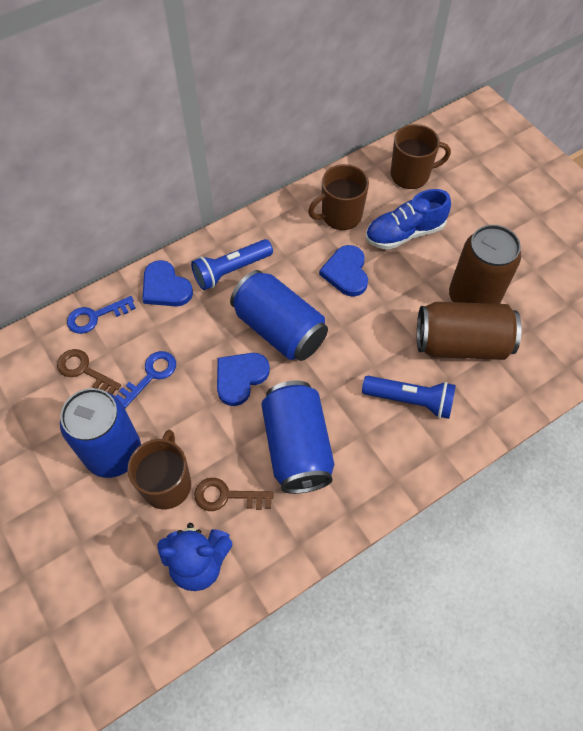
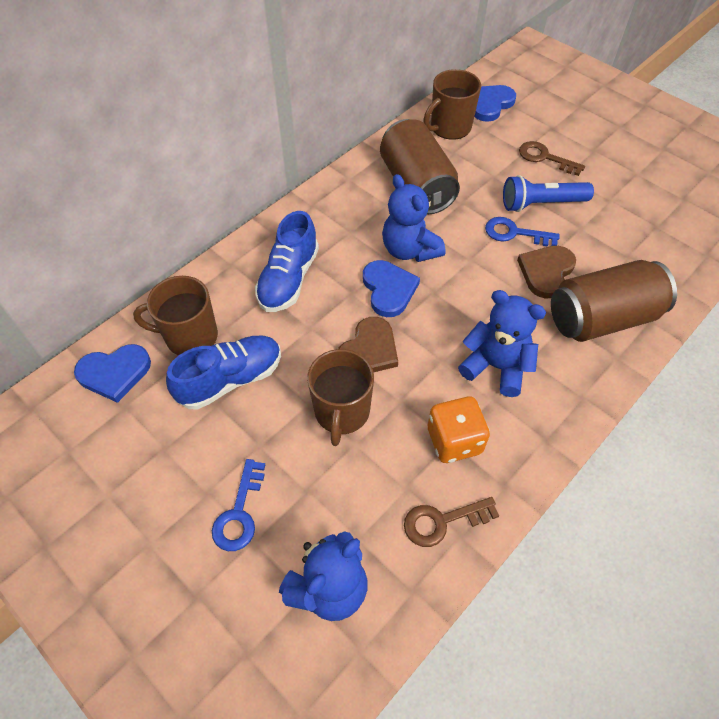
blue can: [60,388,141,478] [230,270,328,361] [261,381,334,494] = 3 -> none = 0
blue flashlight: [191,239,273,290] [362,376,456,419] = 2 -> [503,175,594,212] = 1
blue shoe: [366,189,451,250] = 1 -> [166,336,281,410] [255,211,319,312] = 2
blue teddy bear: [157,523,232,591] = 1 -> [279,531,368,621] [382,174,445,262] [458,290,546,397] = 3
brown heart: none = 0 -> [338,317,398,372] [517,246,576,298] = 2
orange dice: none = 0 -> [428,396,490,463] = 1

